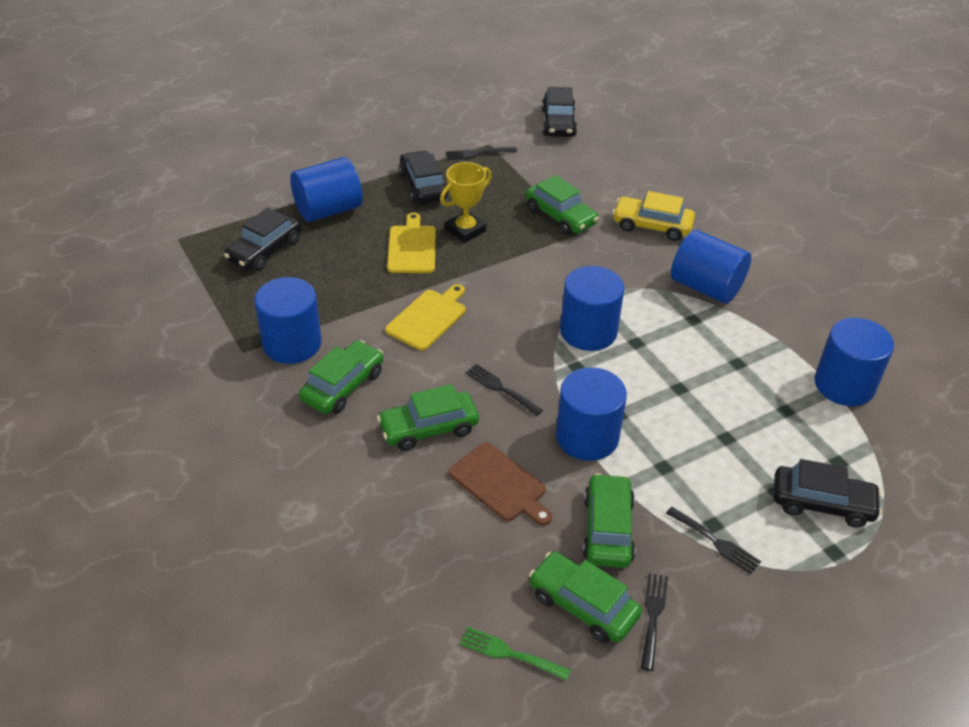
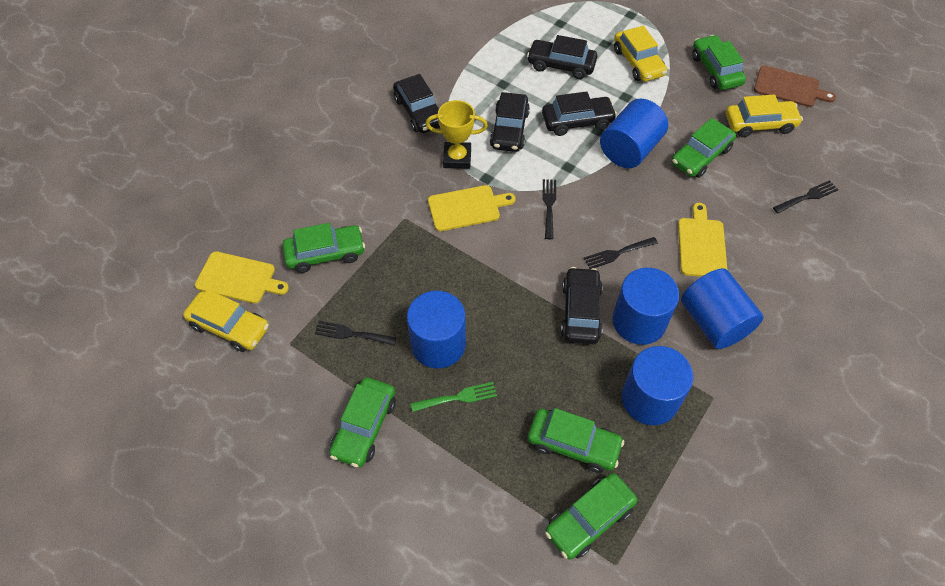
black car: [224,207,301,271] [399,150,448,204] [542,87,577,137] [773,459,882,528] = 4 -> [393,74,440,133] [490,92,530,152] [527,35,597,79] [542,91,617,136] [561,267,603,344] = 5
blue cylinder: [254,277,322,364] [290,157,363,222] [556,367,627,461] [560,266,624,351] [671,230,751,304] [815,318,894,406] = 6 -> [407,291,466,369] [600,99,668,168] [612,268,680,345] [622,346,693,425] [681,268,764,349] = 5
green car: [299,340,383,414] [377,384,479,451] [525,175,599,235] [529,552,642,643] [583,473,635,568] = 5 -> [282,223,365,273] [329,377,396,467] [528,408,624,473] [545,473,637,560] [671,118,736,178] [692,35,746,90] = 6
yellow car: [612,191,695,241] = 1 -> [183,289,269,352] [614,26,667,82] [726,94,803,137] = 3
yellow cutting board: [385,284,466,351] [387,213,436,273] = 2 -> [195,251,289,304] [428,185,515,231] [678,203,727,277] = 3

